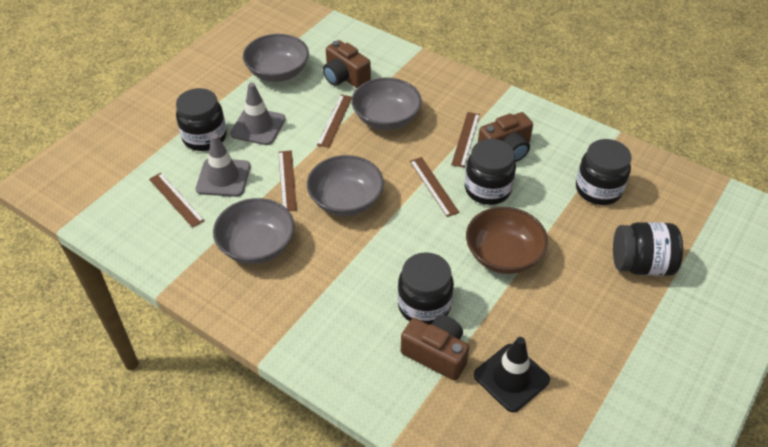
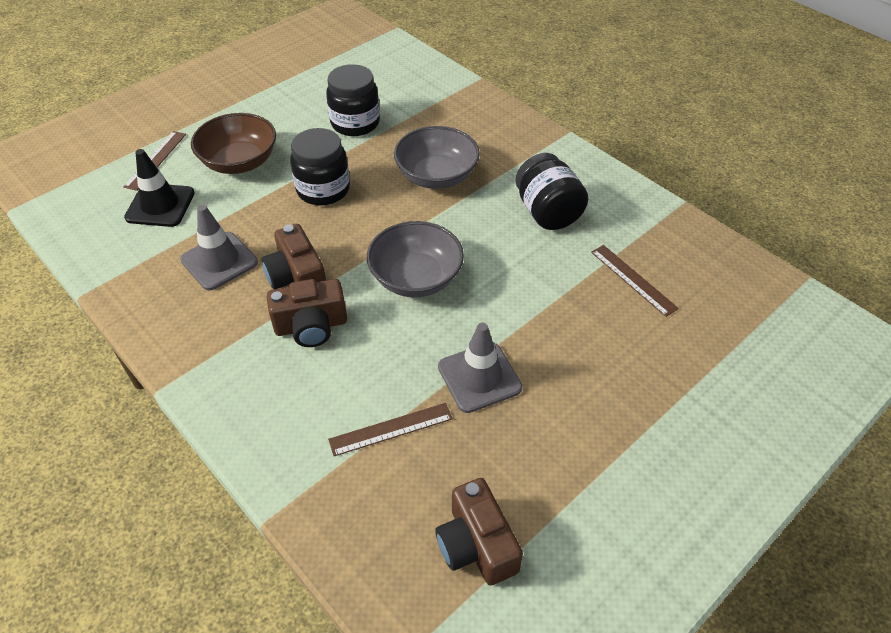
black jar: [176,88,227,151] [398,252,454,325] [465,139,516,205] [576,139,632,205] [613,222,683,276] = 5 -> [290,128,350,205] [326,64,380,136] [516,153,588,230] = 3
brown ruler: [149,173,205,228] [278,150,297,211] [317,95,352,148] [410,157,460,217] [451,112,480,168] = 5 -> [123,131,186,191] [328,403,453,456] [591,245,679,317] = 3
grey bowl: [213,198,295,264] [243,34,309,82] [307,155,384,216] [351,77,422,130] = 4 -> [367,221,464,297] [394,126,480,189] = 2

